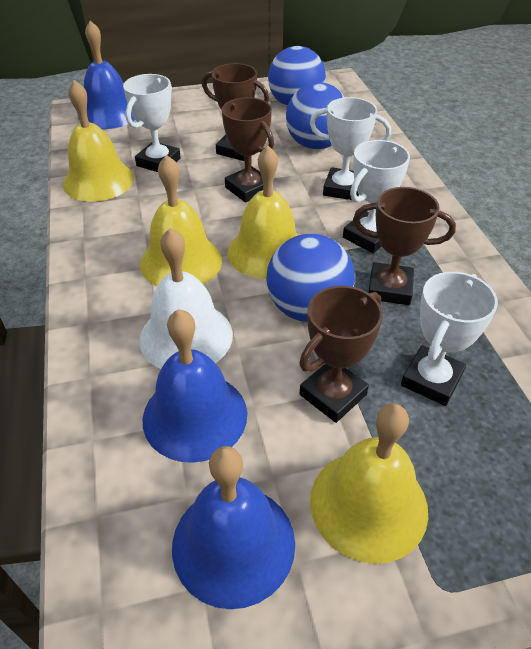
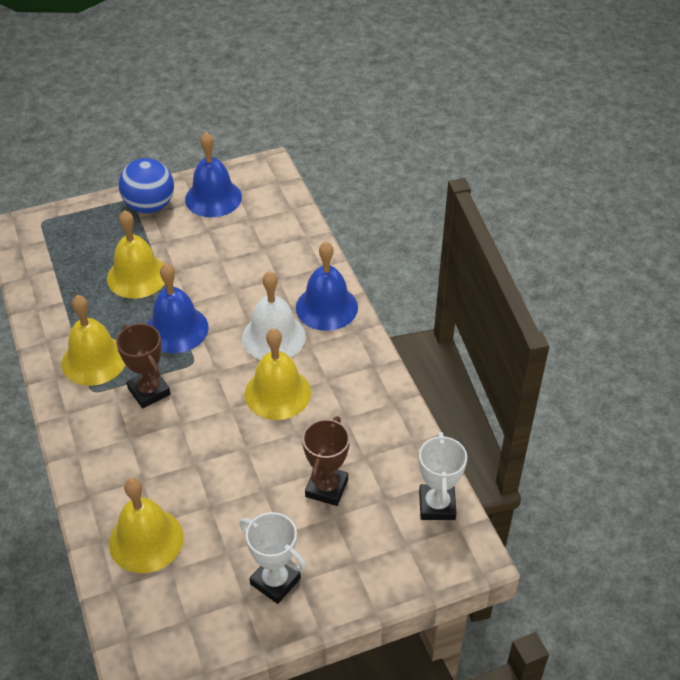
blue ball: [266,234,355,322] [268,46,326,106] [286,82,345,150] = 3 -> [119,158,174,213] = 1
brown trophy: [202,63,269,161] [222,97,274,203] [299,286,383,423] [353,187,456,305] = 4 -> [116,324,170,409] [302,416,350,506] = 2
white trophy: [123,74,181,172] [310,97,391,200] [343,140,410,253] [401,272,498,406] = 4 -> [240,512,306,604] [419,432,467,520] = 2

